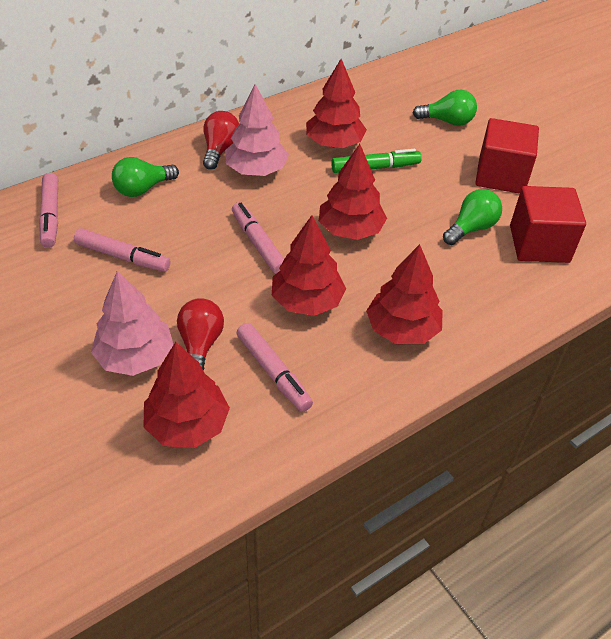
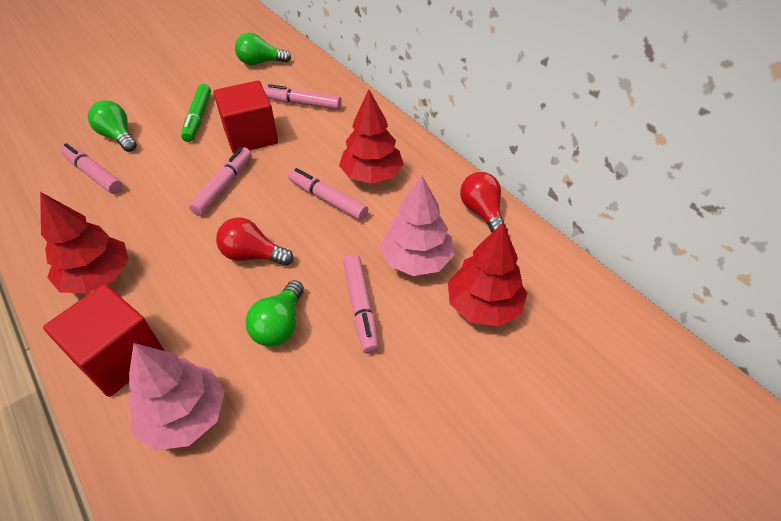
pink marker: [39,173,58,248] [74,228,171,272] [232,202,284,274] [237,323,313,412] = 4 -> [61,143,123,194] [189,147,251,216] [264,84,342,110] [288,168,368,220] [343,254,379,354] = 5
red tree: [143,342,230,448] [272,215,346,316] [306,59,367,148] [319,144,387,240] [366,244,443,344] = 5 -> [40,192,129,294] [339,90,404,184] [448,223,527,327] = 3

